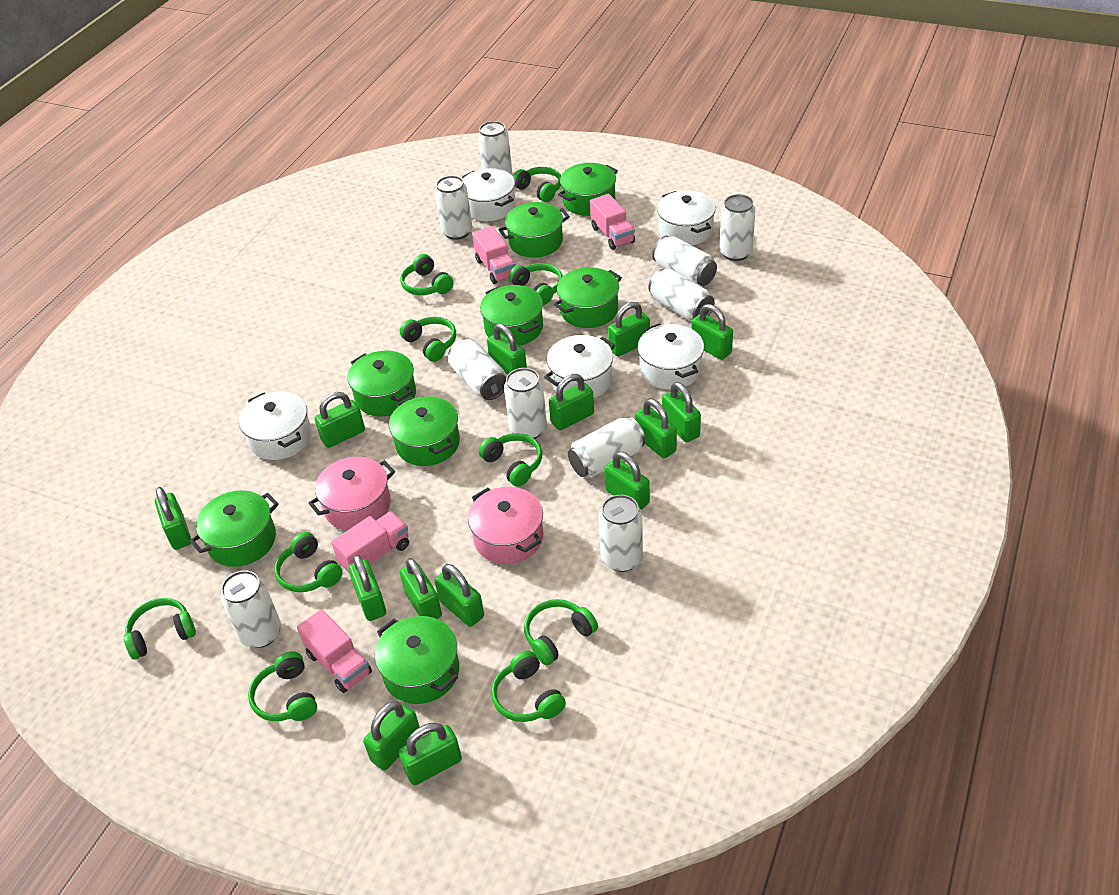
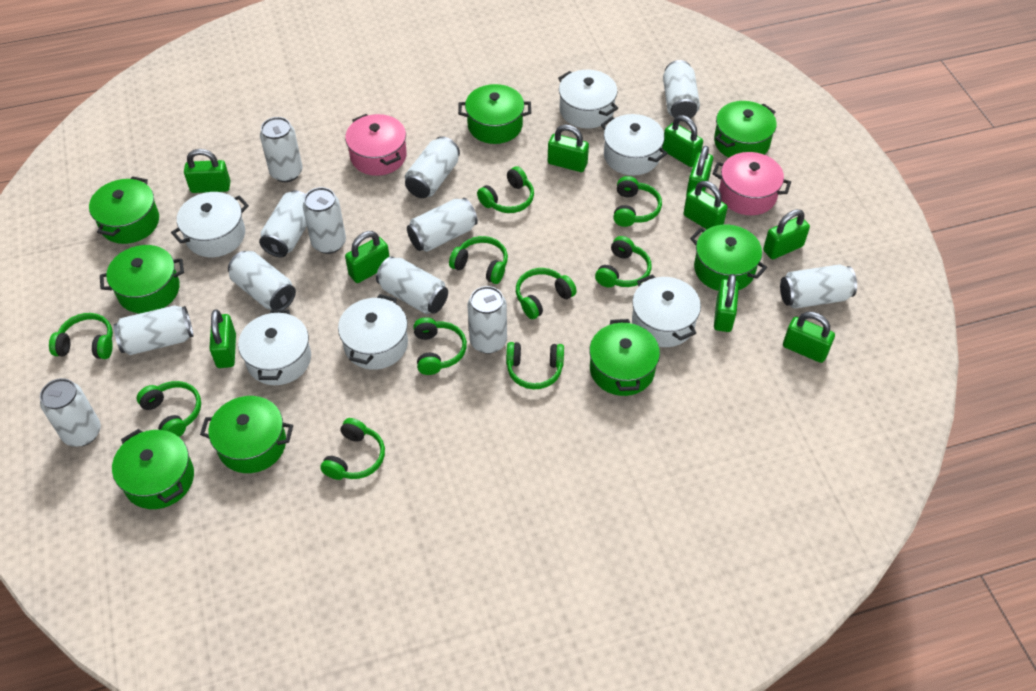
green padlock: [155,487,191,550] [315,392,365,448] [348,555,386,621] [363,701,419,770] [399,722,462,785] [400,558,442,619] [435,564,484,627] [487,324,527,375] [549,374,594,431] [604,452,650,510] [608,302,650,357] [635,399,677,458] [662,382,701,443] [691,304,733,360] = 14 -> [184,149,230,193] [209,309,236,368] [345,231,390,283] [548,124,589,172] [662,115,703,167] [683,181,728,229] [686,146,713,196] [714,274,739,332] [763,209,810,259] [783,312,835,363] = 10
pink truck: [297,609,372,693] [331,511,409,574] [472,226,516,284] [590,194,635,250] = 4 -> none = 0
white can: [221,570,281,648] [435,175,472,240] [448,339,506,400] [478,121,512,174] [504,368,547,439] [568,417,645,478] [598,495,643,572] [648,268,715,321] [652,236,717,286] [719,194,755,261] = 10 -> [40,378,101,447] [113,305,193,355] [228,251,296,310] [259,191,307,257] [260,117,303,182] [303,187,346,254] [376,256,448,314] [405,136,460,198] [407,198,478,252] [467,286,507,354] [663,60,700,118] [780,265,857,309] = 12
white pot: [239,392,312,460] [462,168,516,221] [544,335,615,398] [638,323,704,389] [657,190,716,245] = 5 -> [171,192,249,257] [238,309,311,385] [338,294,408,370] [558,70,618,128] [601,114,668,175] [632,274,701,347] = 6

